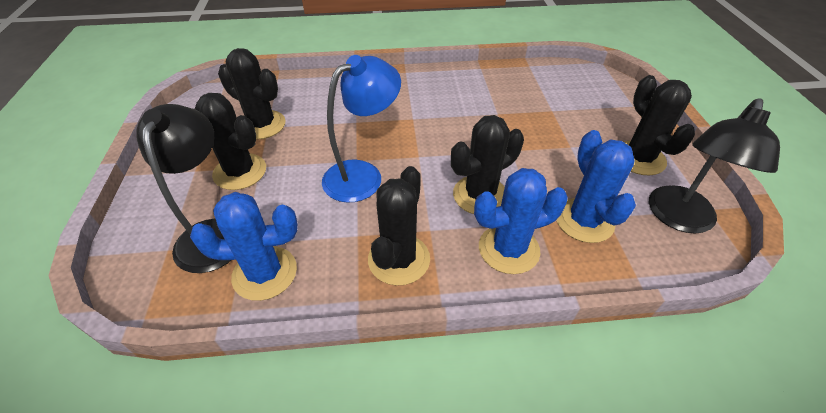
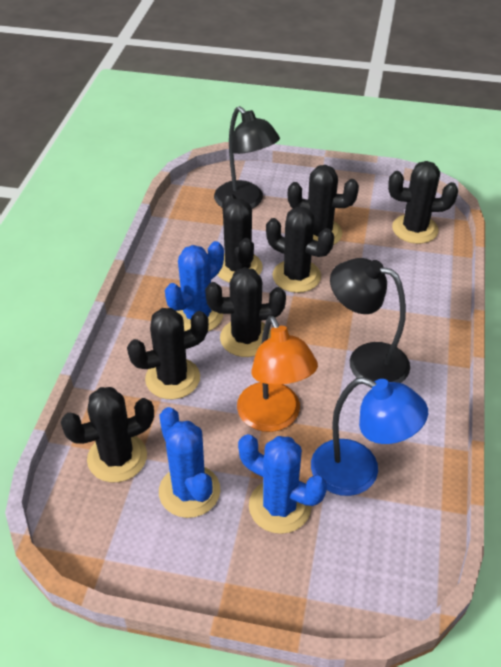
black cactus: [194,93,266,190] [218,48,286,140] [368,166,430,286] [451,115,524,214] [624,75,695,175] = 5 -> [61,387,154,482] [127,308,209,399] [205,267,286,357] [217,192,263,283] [266,207,334,293] [288,165,359,245] [388,161,458,244] = 7
orange lamp: none = 0 -> [237,316,318,432] = 1

